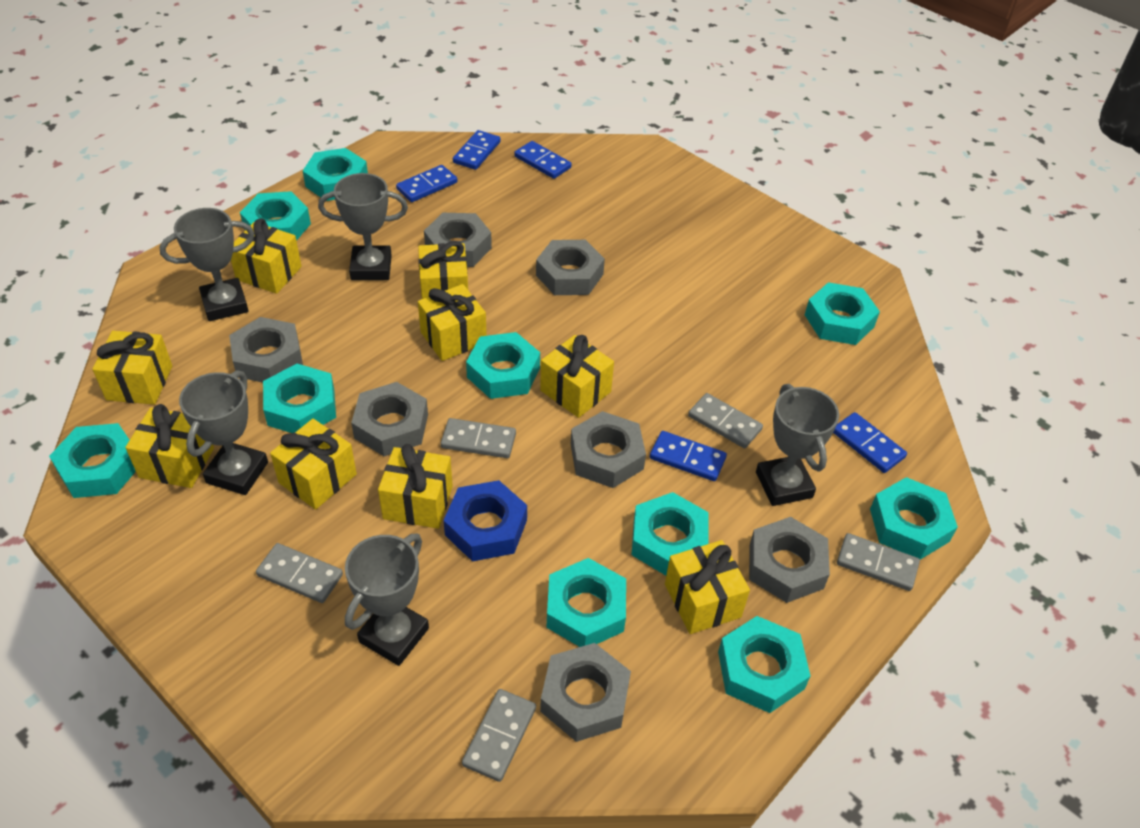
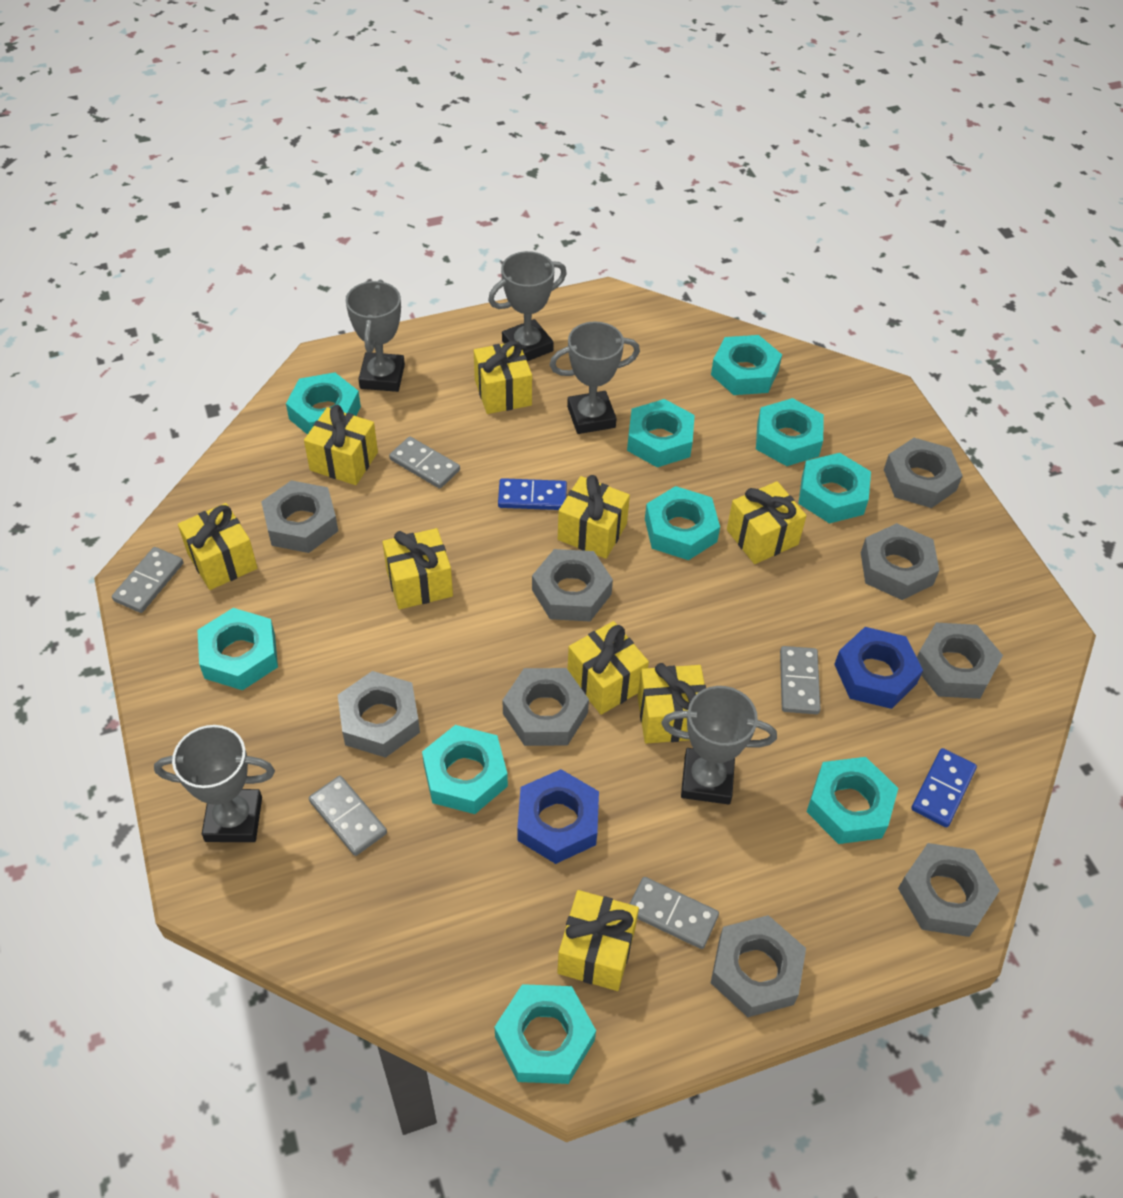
blue domino: [396,165,457,202] [453,130,501,170] [514,141,572,179] [650,431,727,481] [833,412,907,473] = 5 -> [498,478,567,510] [911,748,977,827] = 2
blue nut: [444,480,527,562] = 1 -> [517,769,599,864] [834,627,923,709] = 2
grey nut: [229,317,303,383] [351,382,428,456] [424,213,492,267] [536,240,605,295] [540,643,631,742] [571,411,646,488] [749,517,830,603] = 7 -> [261,480,338,553] [338,671,420,758] [503,668,589,746] [532,549,613,621] [711,915,806,1017] [861,523,940,600] [884,438,963,508] [898,843,1000,937] [917,623,1003,699] = 9

